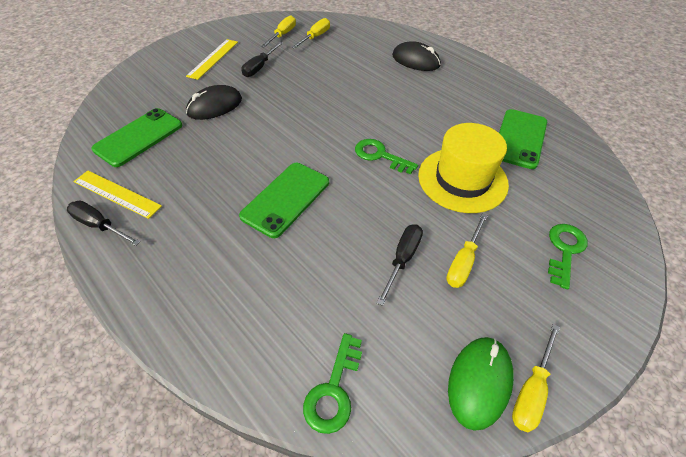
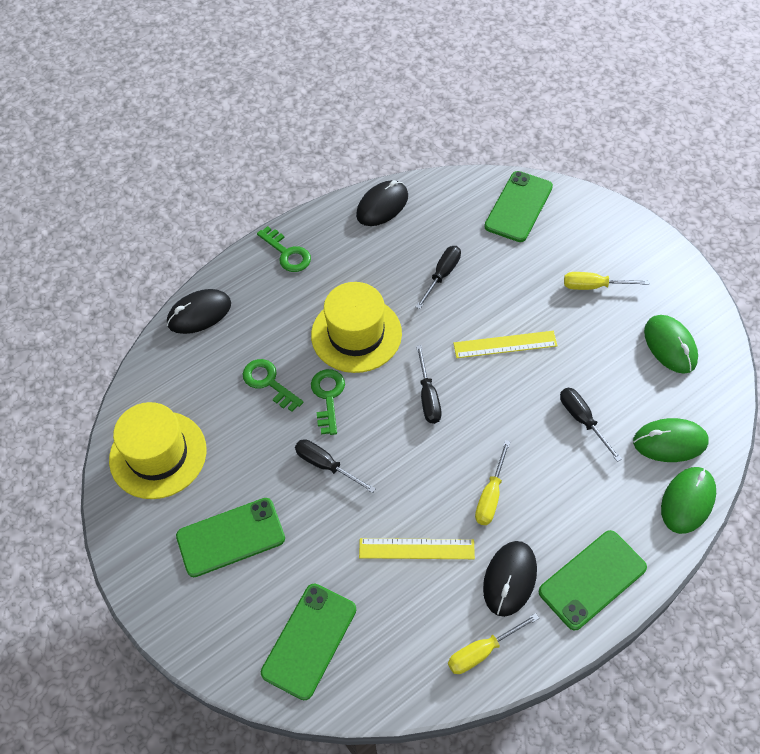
black mouse: [186,85,242,120] [392,41,441,71] = 2 -> [167,289,231,334] [356,180,408,226] [483,541,537,617] = 3
black screwdriver: [67,201,140,246] [241,42,283,77] [377,224,423,306] = 3 -> [295,439,376,493] [416,246,461,309] [416,345,441,424] [560,388,622,462] = 4
green mouse: [448,337,514,431] = 1 -> [633,418,709,462] [644,315,698,374] [661,467,716,534] = 3
green phone: [91,108,182,167] [239,163,329,238] [499,109,547,169] = 3 -> [176,498,285,577] [261,584,356,700] [484,171,553,242] [539,530,647,630] = 4
yellow hat: [418,123,509,213] = 1 -> [109,402,207,499] [311,282,402,373] = 2
yellow screwdriver: [261,15,296,48] [291,18,330,49] [446,213,488,288] [512,324,560,432] = 4 -> [448,613,539,674] [475,440,511,525] [564,272,650,290] = 3

